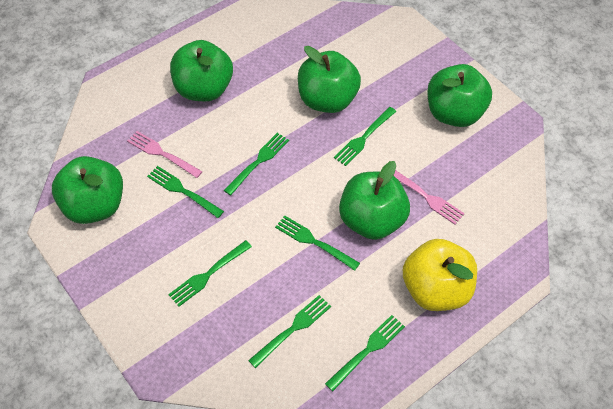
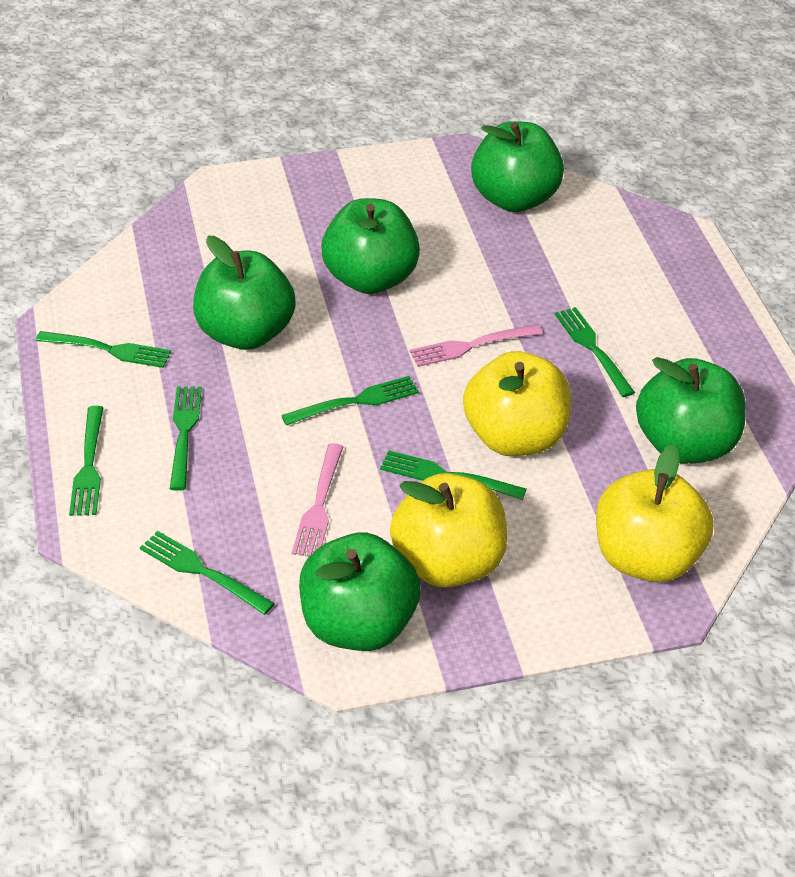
yellow apple: [403,239,477,311] = 1 -> [390,473,507,587] [463,351,571,456] [596,444,714,582] = 3

